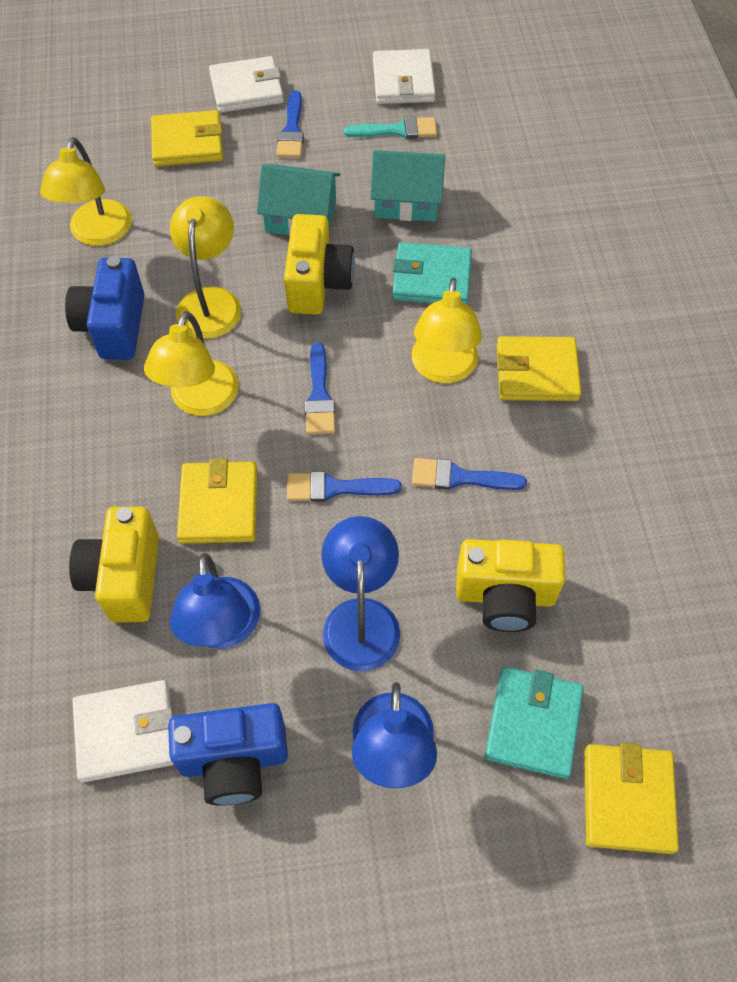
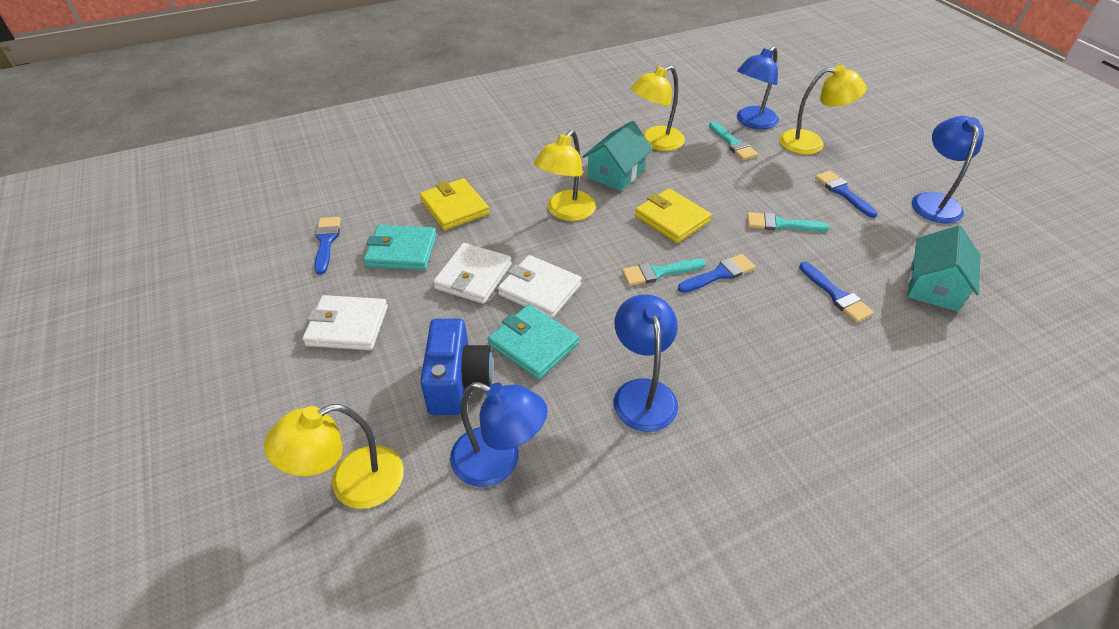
blue camera: [65,256,144,360] [168,703,288,806] = 2 -> [420,318,493,415] = 1
blue lamp: [170,553,260,649] [321,516,400,671] [352,682,437,788] = 3 -> [450,382,548,487] [614,294,678,432] [737,46,779,129] [912,116,984,223] = 4
turquoise brush: [344,116,437,139] = 1 -> [622,259,706,286] [709,121,758,160] [747,212,830,232] = 3
yellow camera: [69,507,159,622] [284,214,355,315] [456,539,565,632] = 3 -> none = 0
yellow wallet: [151,110,223,167] [177,458,257,544] [497,336,581,401] [585,743,679,854] = 4 -> [420,178,489,230] [635,189,712,243] = 2

